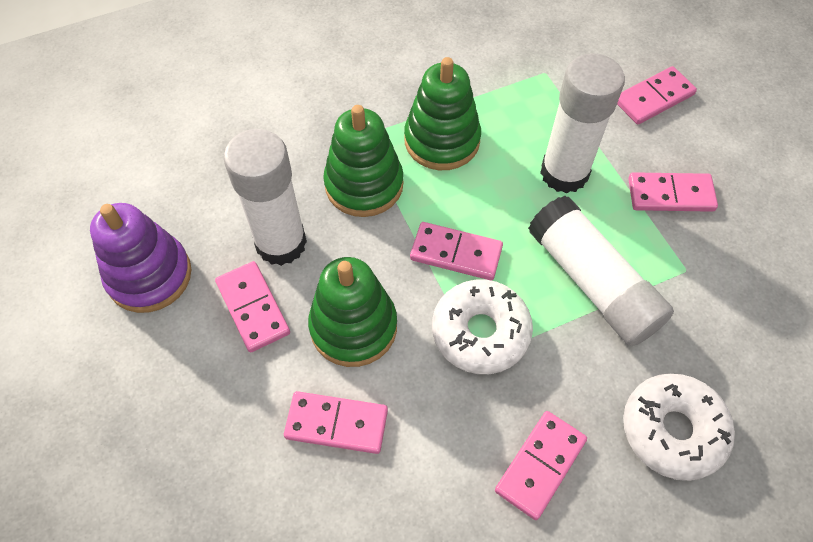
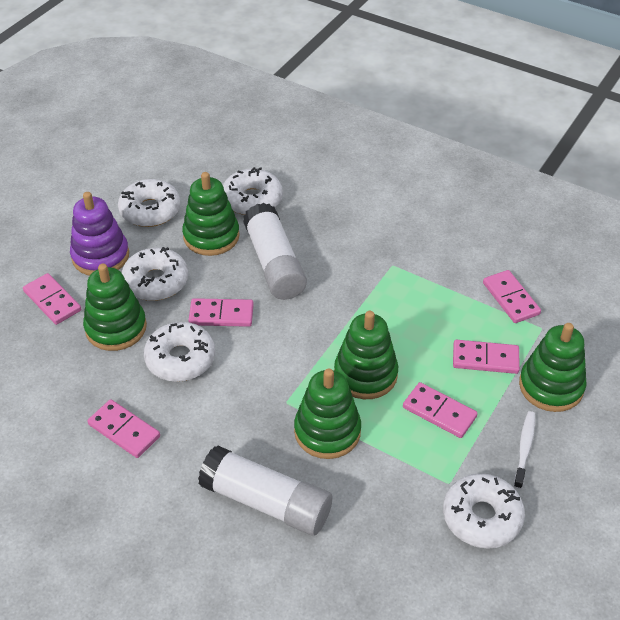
green stacking toy: [308,257,397,367] [323,105,403,217] [404,57,481,170] = 3 -> [83,264,147,351] [182,172,240,256] [294,368,361,459] [334,311,398,399] [519,323,587,412] = 5
white donut: [432,279,533,374] [623,374,735,481] = 2 -> [118,179,181,227] [122,247,188,301] [144,322,215,382] [223,167,283,215] [443,473,525,549] = 5
white glue stick: [224,129,307,266] [528,196,674,346] [540,53,625,193] = 3 -> [198,446,332,536] [243,203,307,300] = 2
white toothbrush: none = 0 -> [514,411,535,489] = 1

